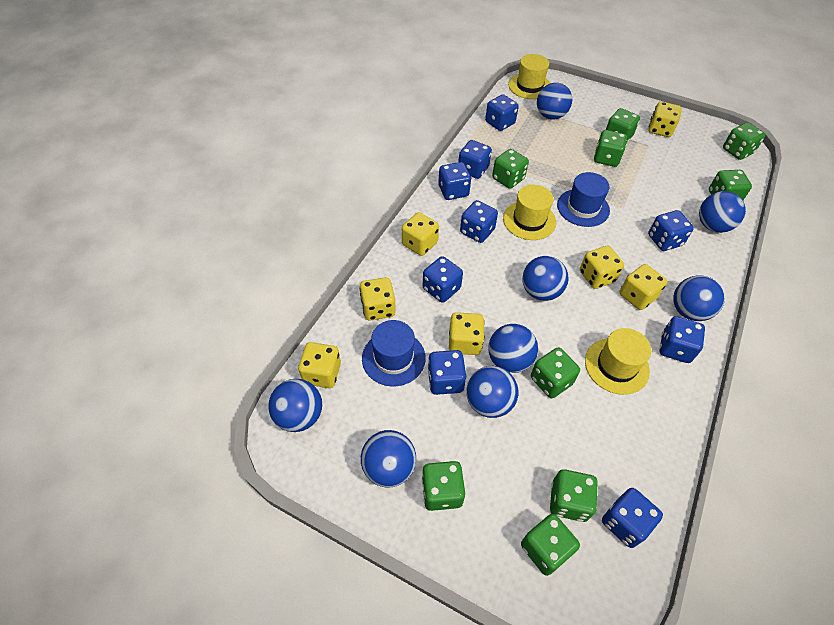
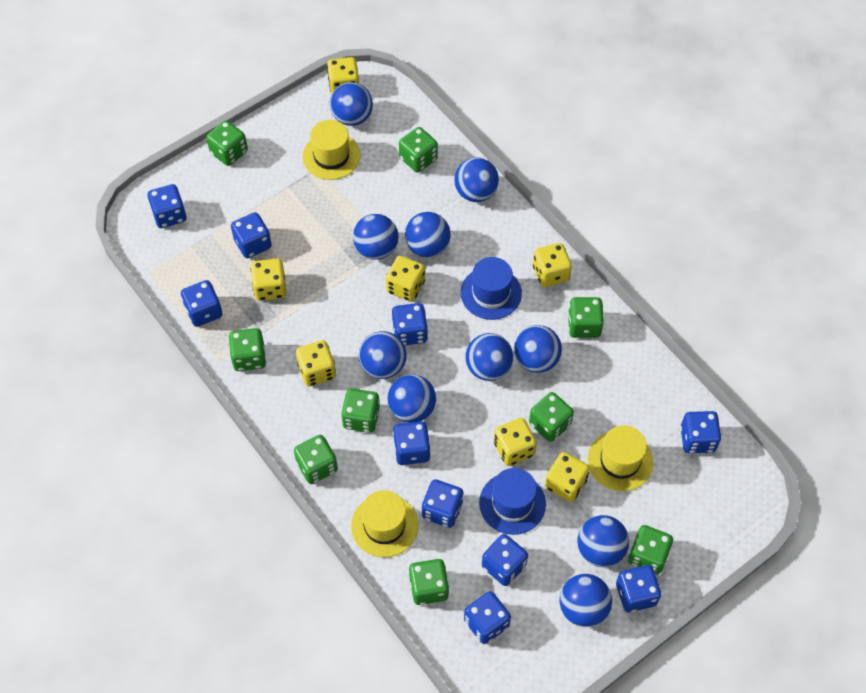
blue ball: [268,379,322,432] [361,430,416,488] [466,366,518,418] [488,324,538,373] [522,256,569,301] [537,82,572,120] [673,275,725,321] [699,191,746,233] = 8 -> [330,82,373,126] [353,214,399,260] [359,331,407,379] [387,374,436,423] [405,212,451,258] [454,157,499,202] [466,333,513,381] [514,325,562,373] [559,574,612,627] [578,515,629,567] = 10
blue dice: [423,256,463,303] [428,350,466,395] [438,162,471,200] [458,140,492,179] [460,200,498,243] [485,94,519,131] [602,488,663,548] [648,210,694,251] [660,316,705,363] = 9 -> [147,184,186,228] [181,280,222,327] [231,212,272,258] [392,303,428,345] [393,421,431,465] [422,479,463,528] [464,591,511,644] [482,534,528,586] [616,565,661,612] [680,411,721,453] = 10

